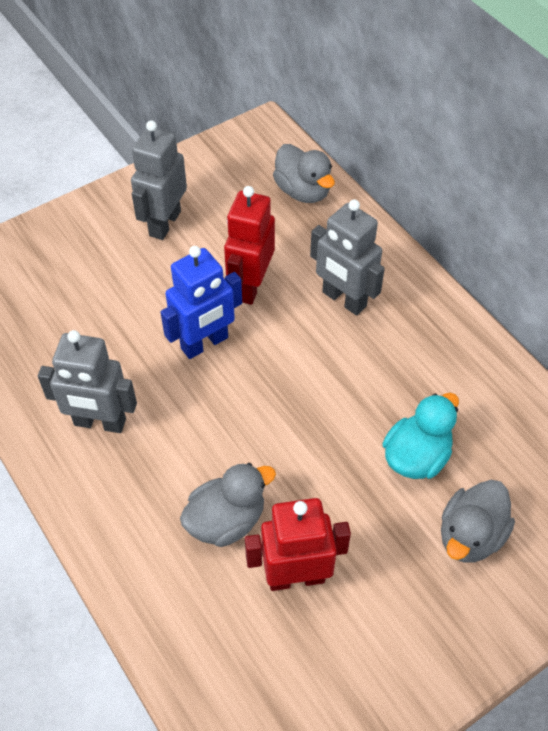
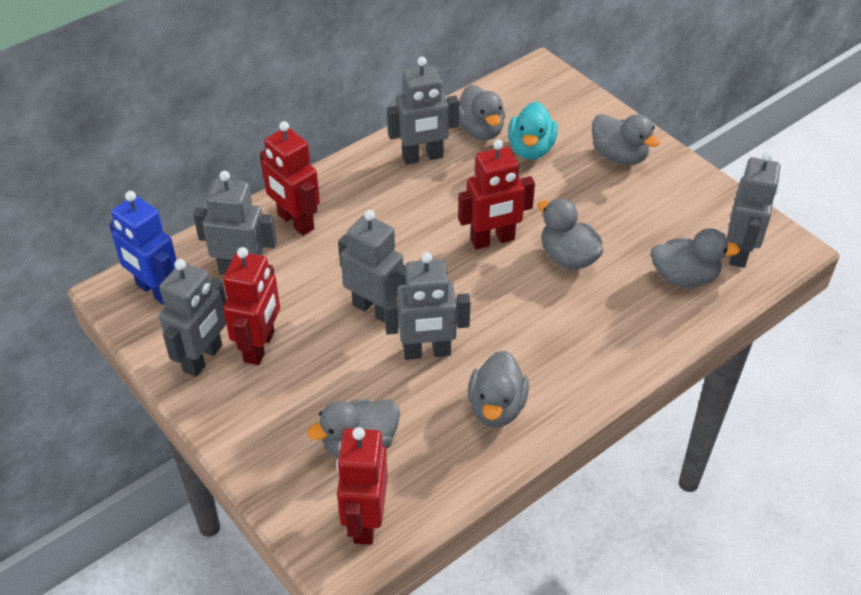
grey duck: [180,463,276,547] [273,144,335,203] [441,480,515,563] = 3 -> [308,399,400,458] [459,85,505,140] [468,350,529,427] [538,198,603,270] [592,114,661,165] [651,228,740,288] = 6
grey robot: [38,330,137,433] [131,120,187,240] [310,199,385,315] = 3 -> [159,259,226,377] [193,171,277,275] [338,210,406,323] [384,252,471,360] [387,57,459,165] [727,151,780,268] = 6
red robot: [224,186,275,305] [245,498,351,591] = 2 -> [223,247,280,365] [260,121,320,236] [336,427,388,545] [458,139,535,249] = 4

